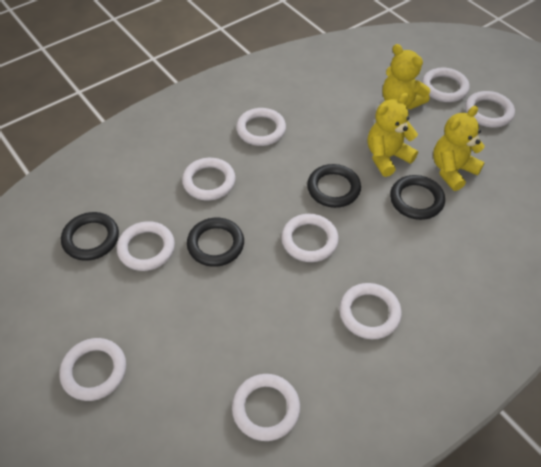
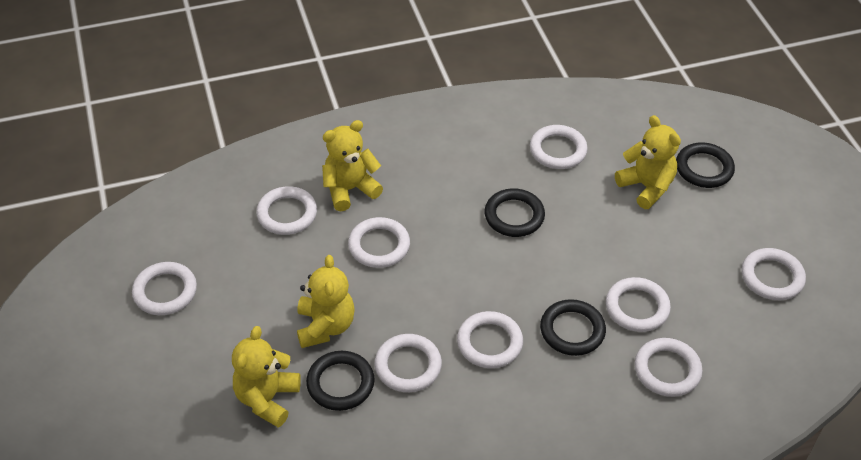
yellow teddy bear: [368,93,418,177] [383,44,430,109] [433,106,485,191] = 3 -> [232,326,301,428] [297,255,355,348] [322,120,383,211] [615,115,681,209] = 4

